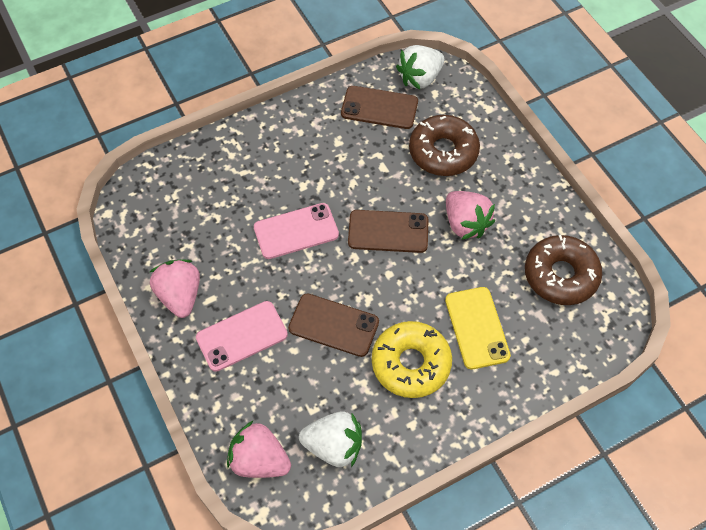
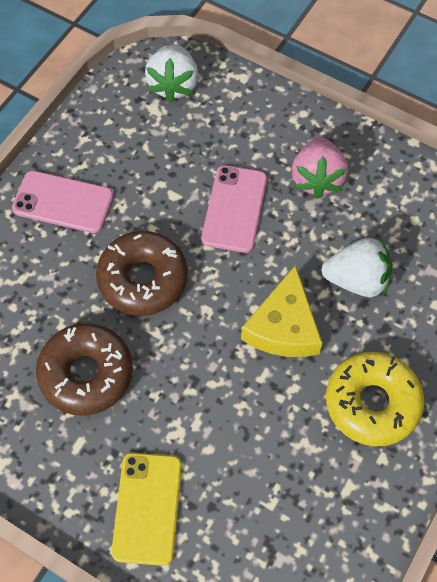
brown phone: [288,293,379,357] [341,86,418,129] [348,210,429,253] = 3 -> none = 0
pink strawberry: [150,260,200,318] [227,421,291,478] [446,191,495,240] = 3 -> [292,137,348,199] = 1
yellow cheese: none = 0 -> [241,265,322,357] = 1

